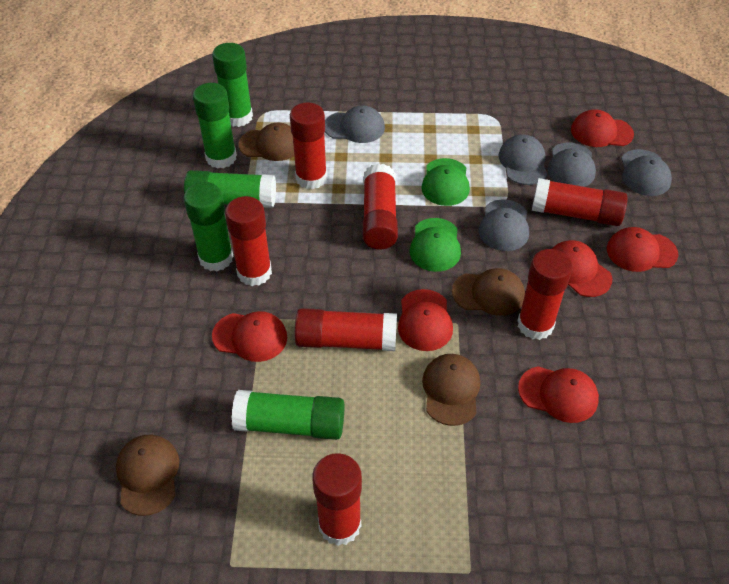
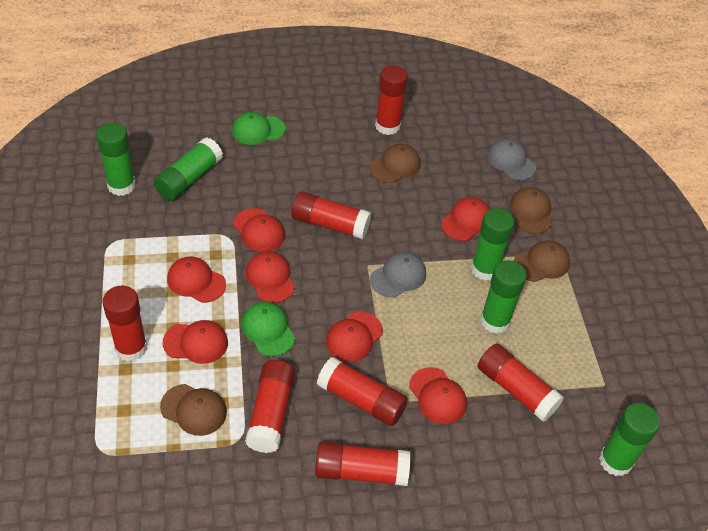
grey cap: [325,106,385,143] [479,199,529,251] [498,134,547,185] [548,143,596,187] [621,149,672,196] = 5 -> [370,252,426,298] [487,139,536,180] = 2
red cap: [212,311,287,362] [398,289,453,351] [518,366,599,423] [552,240,612,297] [571,109,634,147] [607,227,678,272] = 6 -> [163,320,228,364] [167,256,226,303] [233,208,285,252] [246,251,295,303] [326,312,383,362] [409,367,467,424] [441,197,490,241] = 7

